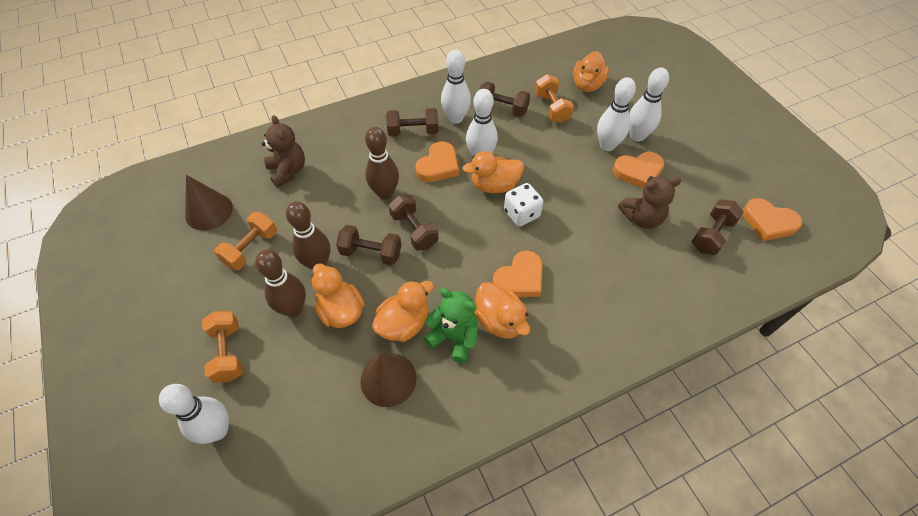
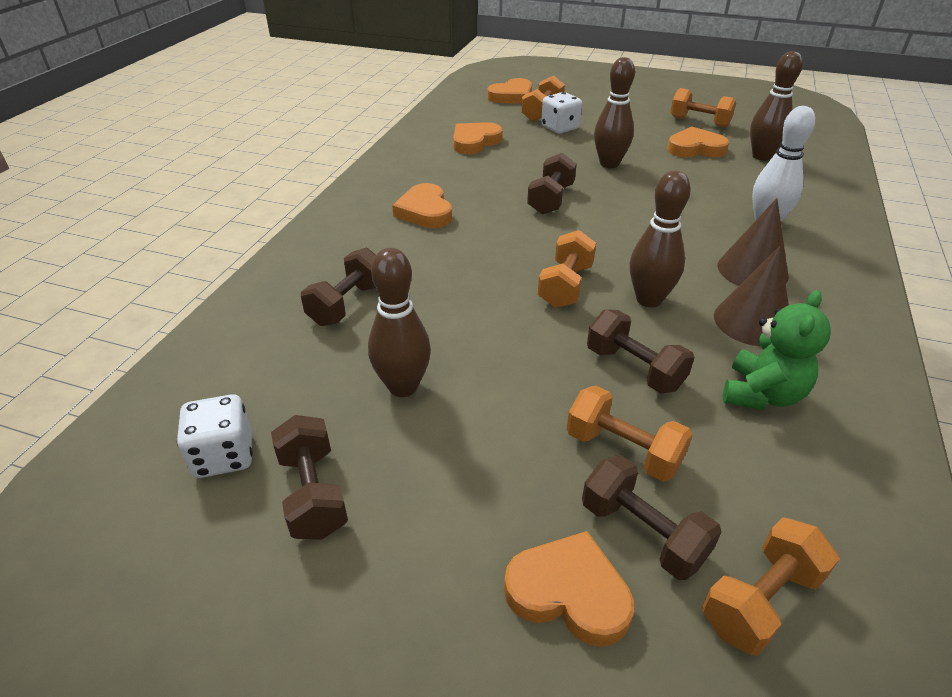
brown bowling pin: [255,250,306,317] [286,202,331,270] [365,127,399,200] = 3 -> [368,248,431,397] [594,57,635,168] [630,170,691,307] [750,51,803,161] = 4
brown teddy bear: [262,115,305,188] [618,176,681,229] = 2 -> none = 0
orange duck: [311,263,365,328] [372,280,434,342] [463,151,524,193] [474,282,530,339] [573,51,609,92] = 5 -> none = 0
orange dumbbell: [202,311,243,383] [214,212,277,270] [535,74,574,123] = 3 -> [521,76,565,122] [538,230,596,308] [567,385,693,482] [670,88,736,128] [702,517,840,656] = 5
orange heart: [416,142,459,182] [492,251,543,297] [613,152,664,189] [743,198,802,241] = 4 -> [392,183,452,228] [453,122,503,154] [487,78,532,104] [504,531,634,647] [667,127,729,158] = 5
white bowling pin: [159,384,229,444] [441,50,471,124] [466,89,498,156] [597,77,636,151] [629,68,669,142] = 5 -> [752,106,816,221] = 1
white dice: [504,183,543,227] = 1 -> [177,394,253,478] [541,92,582,134] = 2

